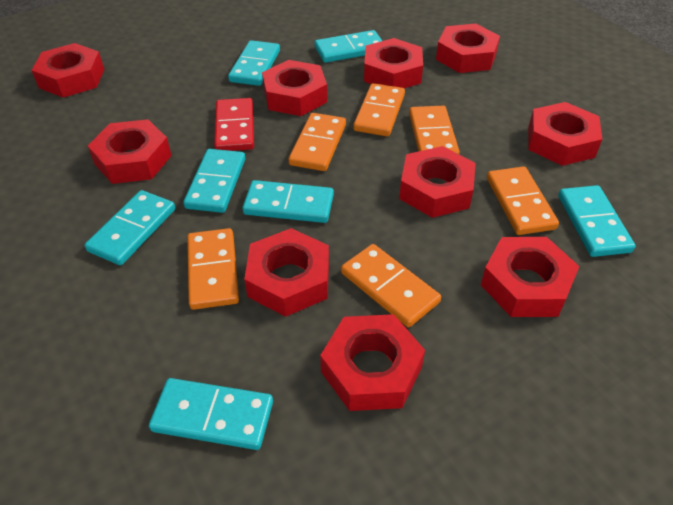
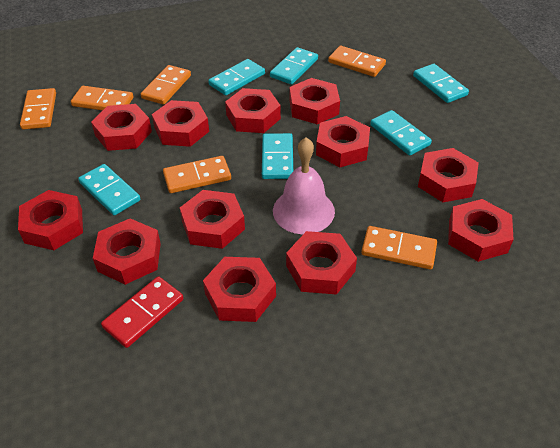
pink bell: none = 0 -> [273,137,335,234] = 1
red nut: [31,43,104,98] [88,119,172,184] [244,228,329,317] [262,60,327,116] [320,314,425,411] [364,38,423,88] [399,146,476,218] [436,24,500,73] [481,237,580,317] [528,102,602,166] = 10 -> [18,190,83,250] [91,104,152,151] [93,219,161,285] [152,100,209,147] [180,190,245,249] [203,257,276,322] [225,88,281,133] [286,231,357,295] [290,78,340,124] [316,116,370,167] [418,148,479,202] [448,199,514,262] = 12
turquoise domino: [85,190,175,265] [149,378,273,450] [183,149,245,213] [228,40,280,86] [242,180,334,223] [315,30,382,63] [558,185,635,257] = 7 -> [78,164,140,215] [208,59,265,95] [262,133,293,179] [270,47,318,84] [370,110,432,156] [413,64,469,103] = 6

